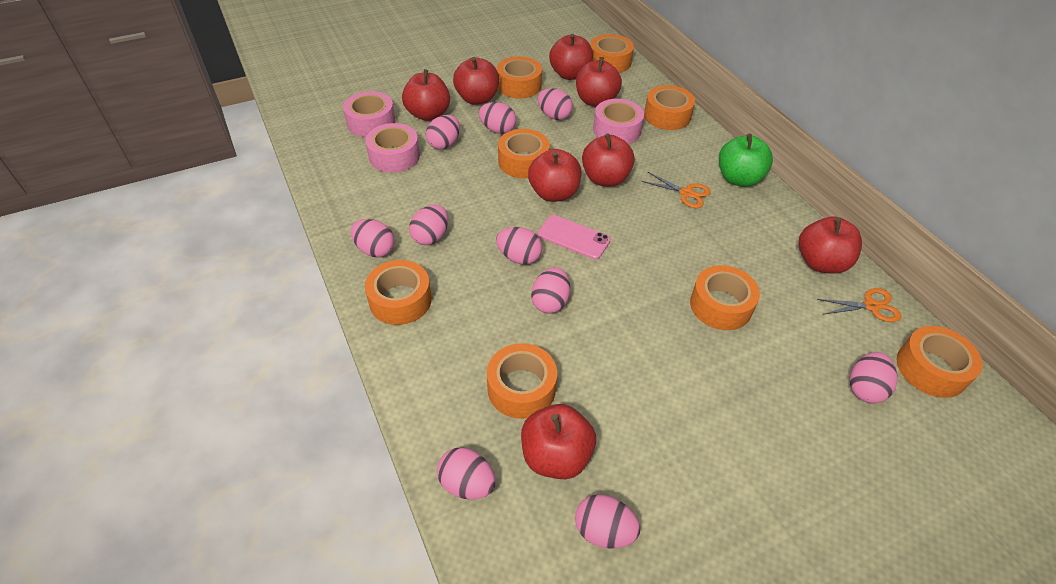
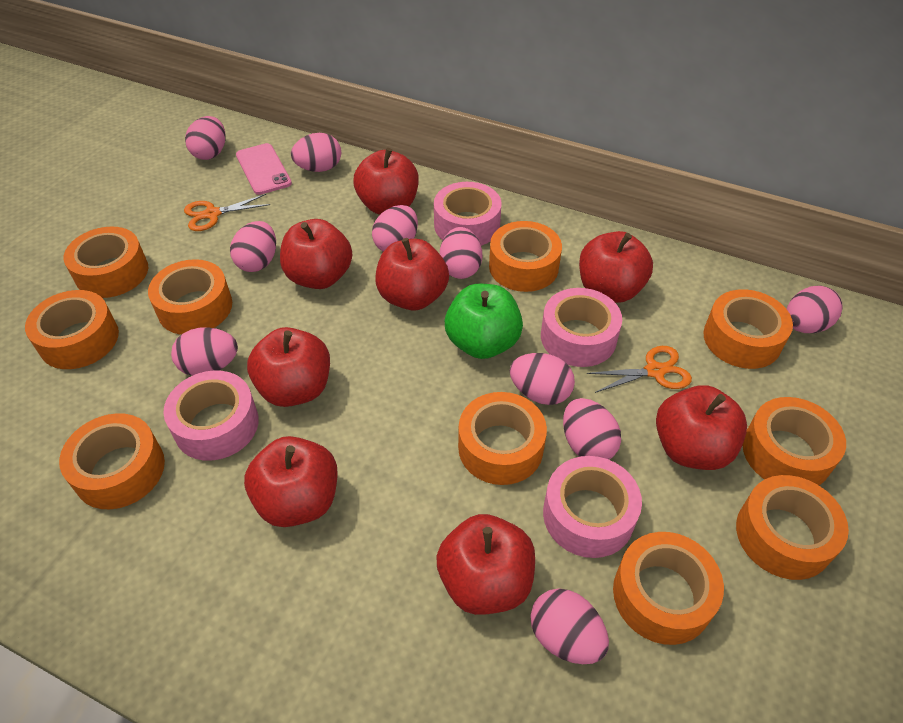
orange tape: [365,260,432,325] [487,343,557,419] [497,56,542,99] [498,129,550,179] [590,34,634,73] [644,85,695,130] [690,265,760,330] [897,326,983,398] = 8 -> [25,290,119,369] [59,413,165,509] [64,226,148,298] [148,259,232,335] [458,392,547,485] [489,221,562,292] [613,532,724,645] [704,289,793,369] [736,475,849,580] [743,397,846,485] = 10
pink tape: [343,91,396,137] [365,123,420,173] [593,99,644,144] = 3 -> [163,370,259,461] [434,182,502,246] [541,288,622,367] [543,456,642,558] = 4

